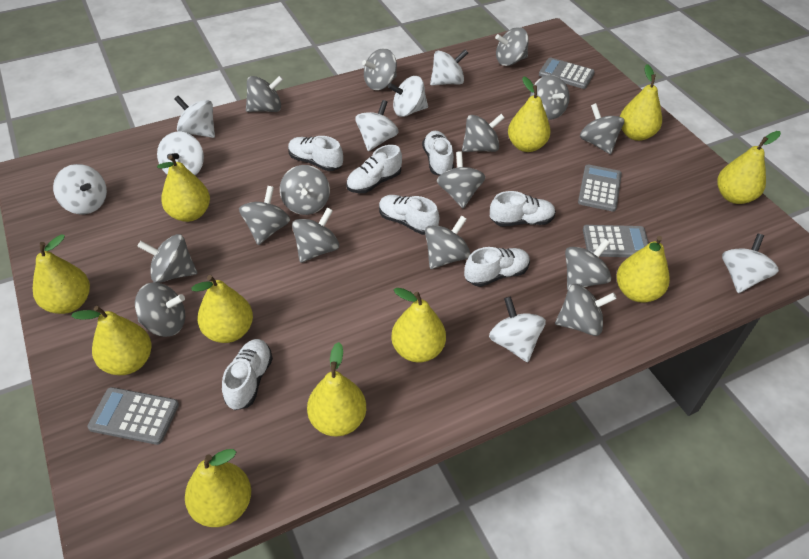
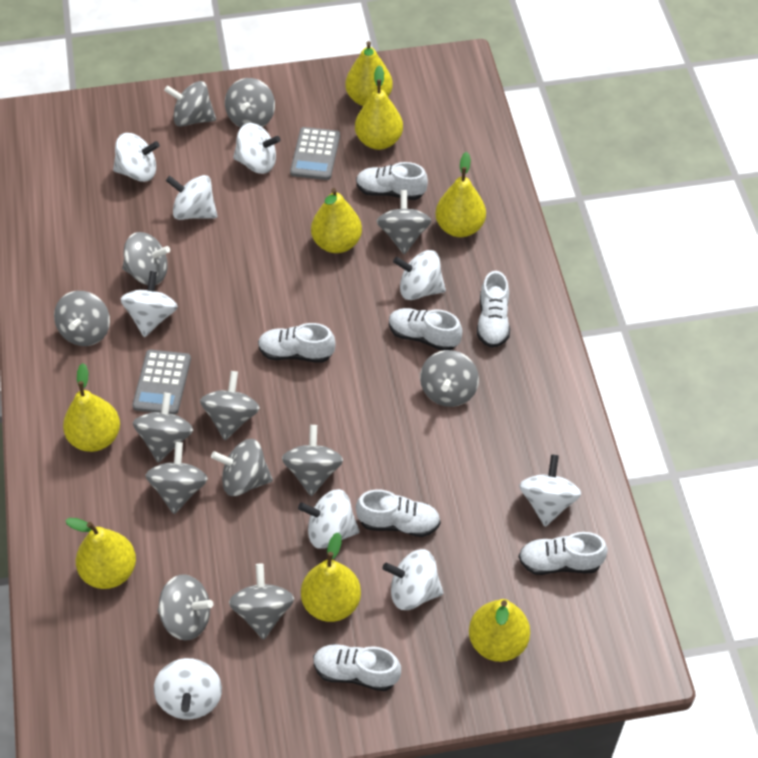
grey calculator: [87,387,179,445] [539,57,595,89] [578,164,622,212] [583,225,649,257] = 4 -> [132,350,191,415] [290,127,340,180] = 2
grey spinning top: [135,283,185,337] [137,234,197,283] [239,186,290,245] [246,76,283,112] [280,165,330,215] [292,207,339,263] [362,48,397,90] [425,216,471,269] [437,151,485,208] [462,114,505,152] [495,27,529,66] [530,75,570,120] [555,284,617,336] [565,239,611,290] [580,103,624,154] = 15 -> [54,291,110,346] [122,232,170,285] [133,393,193,463] [145,442,208,514] [158,574,213,641] [164,81,216,127] [200,371,260,440] [211,439,273,496] [225,78,275,128] [229,563,294,639] [282,425,343,496] [377,190,432,254] [420,350,479,407] = 13
white spinning top: [53,164,107,214] [157,132,204,175] [174,96,215,138] [355,100,399,151] [388,76,428,117] [430,49,468,85] [489,296,546,362] [722,234,779,293] = 8 -> [113,133,160,182] [121,271,178,337] [154,658,222,720] [166,175,217,220] [233,123,280,174] [298,489,359,549] [383,549,444,610] [393,250,446,300] [519,455,581,527] = 9
yellow pear: [33,234,90,314] [71,306,152,375] [157,155,210,222] [185,449,251,527] [191,275,253,343] [307,342,366,436] [391,288,446,363] [508,76,551,152] [617,236,670,303] [620,64,662,141] [717,131,781,204] = 11 -> [63,363,120,452] [65,518,136,589] [301,532,361,622] [311,188,362,253] [346,41,393,106] [355,65,403,150] [435,152,486,237] [469,599,530,662] = 8

